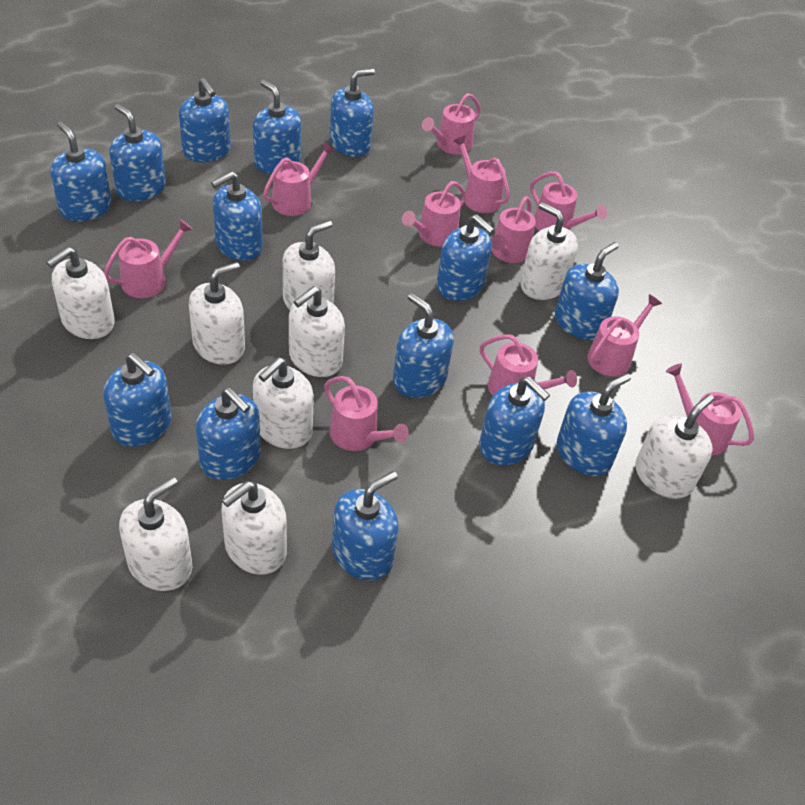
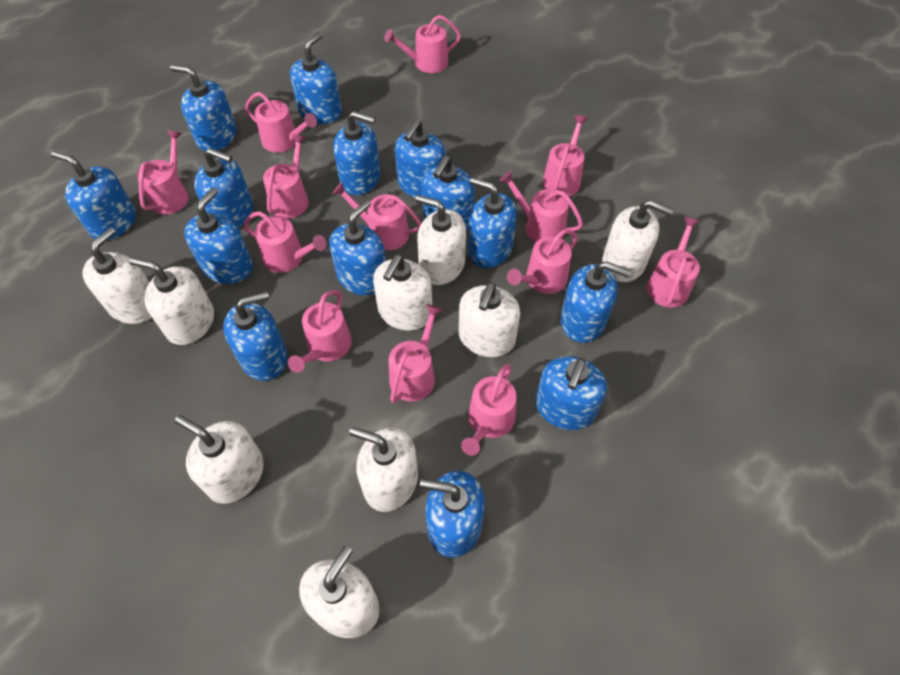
pink watering can: [104,219,193,298] [263,142,335,216] [324,376,409,451] [402,181,466,246] [422,93,481,154] [453,135,510,213] [480,334,577,396] [491,196,536,263] [530,171,607,231] [587,294,662,377] [666,363,754,455] = 11 -> [137,130,189,215] [243,211,326,273] [245,92,317,152] [263,134,309,219] [288,290,352,373] [332,182,421,250] [384,15,461,73] [389,304,443,403] [461,363,517,456] [500,171,583,242] [507,229,578,294] [542,115,588,196] [647,217,700,308] = 13

